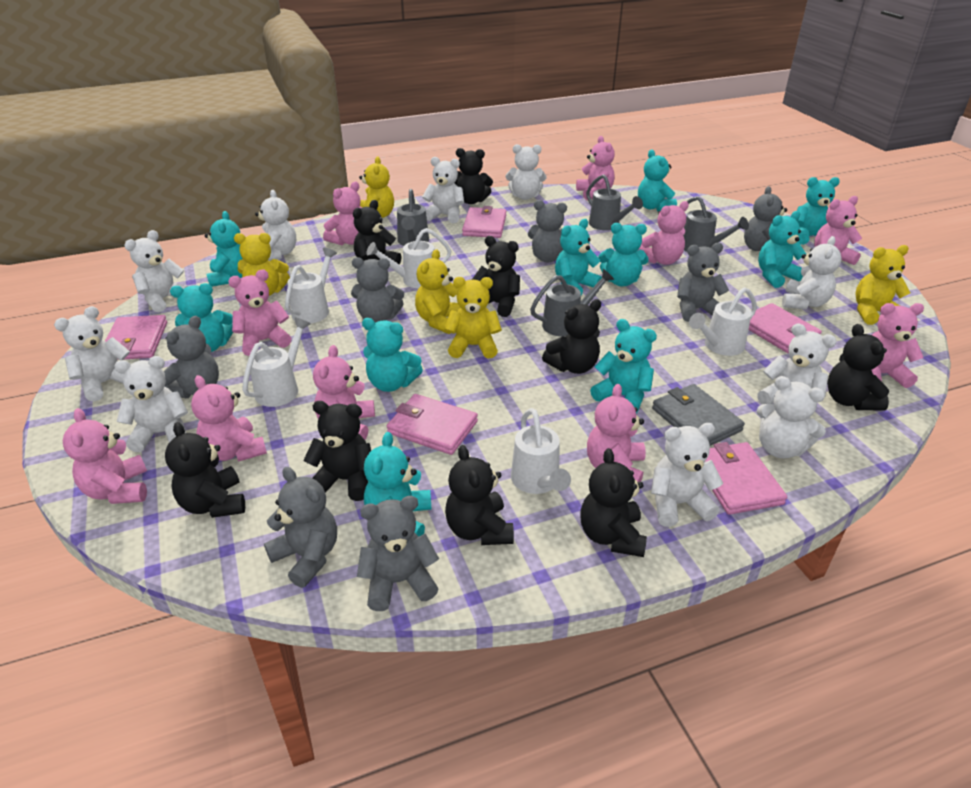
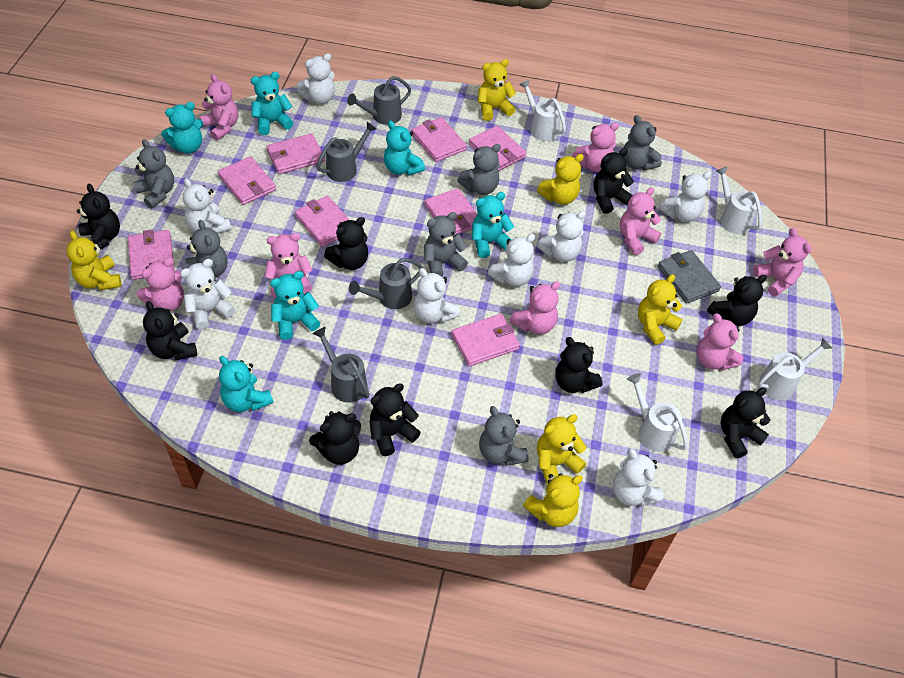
grey teddy bear: [163,316,219,398] [264,467,337,588] [351,257,404,323] [357,496,439,611] [528,200,567,262] [677,243,729,322] [744,186,787,251] = 7 -> [133,139,174,209] [185,220,228,282] [424,212,468,277] [457,144,501,195] [479,406,529,466] [624,115,662,170] = 6
pink teddy bear: [63,408,147,504] [191,375,267,462] [228,270,291,356] [313,345,375,440] [323,182,362,245] [576,136,615,200] [587,384,646,482] [637,201,689,265] [814,196,862,265] [871,303,924,388] = 10 -> [137,258,184,311] [200,74,238,141] [265,233,313,298] [509,281,560,334] [572,122,619,172] [620,187,661,255] [697,313,743,370] [753,228,812,297] = 8
pink wallet: [105,315,167,360] [387,394,478,455] [462,206,506,238] [705,442,787,515] [749,303,822,353] = 5 -> [128,230,175,280] [218,156,276,205] [266,133,325,174] [295,196,350,247] [411,117,467,162] [425,188,478,234] [451,314,520,366] [469,126,527,171] = 8
turquoise teddy bear: [170,283,233,352] [205,211,243,287] [362,318,423,392] [364,432,432,537] [555,219,602,295] [590,319,657,414] [598,223,649,286] [638,149,677,211] [758,211,806,288] [797,177,840,245] = 10 -> [161,102,204,154] [219,356,273,412] [251,72,294,135] [270,271,320,340] [384,120,425,176] [472,192,514,258] = 6
white teddy bear: [54,306,130,402] [114,356,188,452] [124,230,188,312] [255,190,296,261] [422,157,464,223] [506,144,547,200] [651,423,723,527] [756,376,826,459] [757,323,837,419] [782,236,842,309] = 10 -> [180,259,235,330] [183,178,231,234] [297,53,335,104] [414,268,460,323] [487,234,535,287] [537,211,586,262] [613,448,663,506] [659,171,711,222] = 8
white watering can: [242,317,311,407] [285,248,337,323] [366,228,451,288] [511,408,571,494] [689,287,757,356] = 5 -> [519,79,566,141] [627,373,688,452] [715,167,762,234] [758,337,832,400] = 4
yellow teddy bear: [234,233,290,296] [359,157,394,218] [415,249,461,334] [444,277,502,359] [855,245,910,325] = 5 -> [66,231,121,290] [478,59,516,121] [523,473,583,527] [537,154,584,205] [537,414,587,485] [638,274,682,345] = 6

